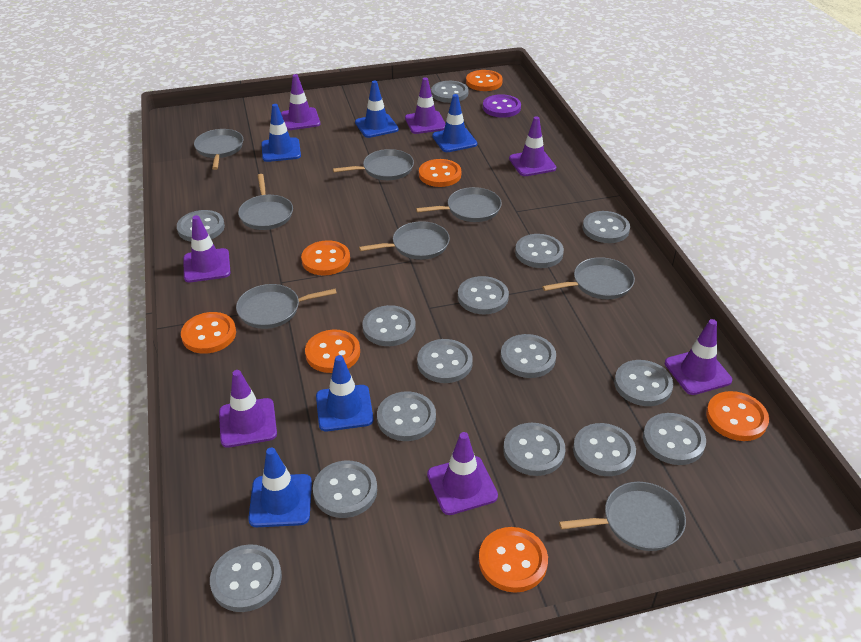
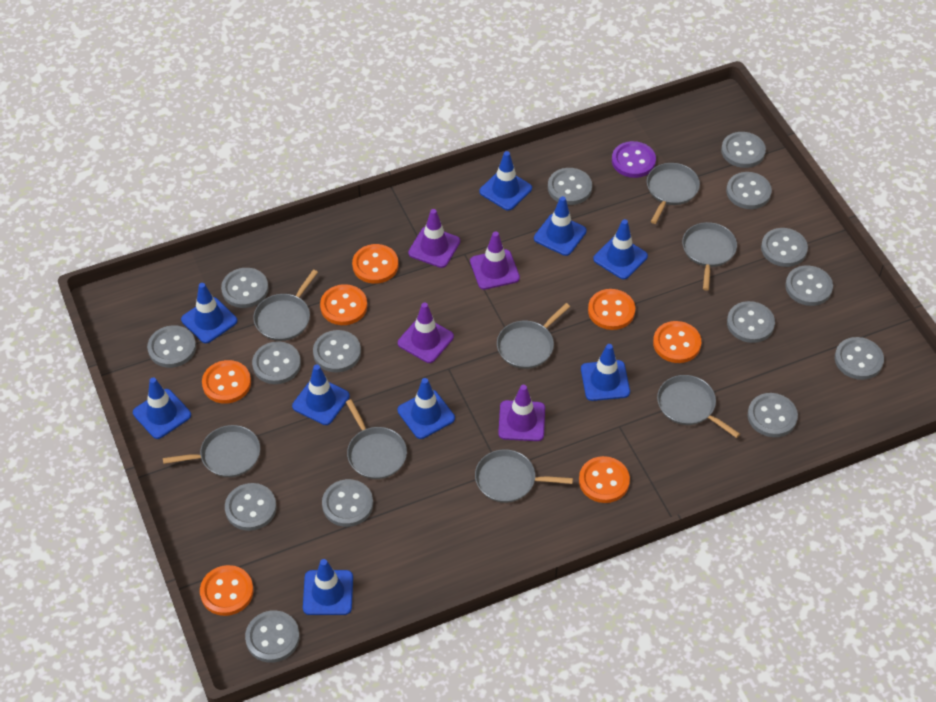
blue traffic cone: [248,448,312,527] [261,104,301,162] [316,355,374,431] [355,81,399,138] [432,94,477,152] = 5 -> [133,377,191,439] [181,283,238,343] [292,365,350,425] [303,559,353,615] [398,378,455,439] [479,151,532,211] [534,196,587,256] [581,344,630,401] [593,219,648,279] = 9
purple traffic cone: [183,215,231,282] [219,370,277,448] [281,74,320,130] [405,77,446,134] [427,432,498,515] [509,116,556,176] [665,319,732,395] = 7 -> [398,303,454,363] [408,209,460,268] [470,232,520,290] [498,385,545,441] = 4

